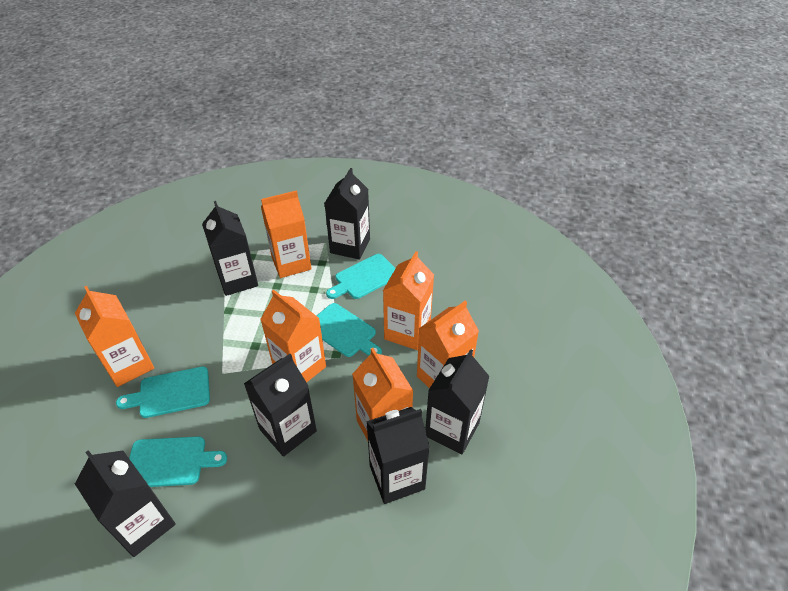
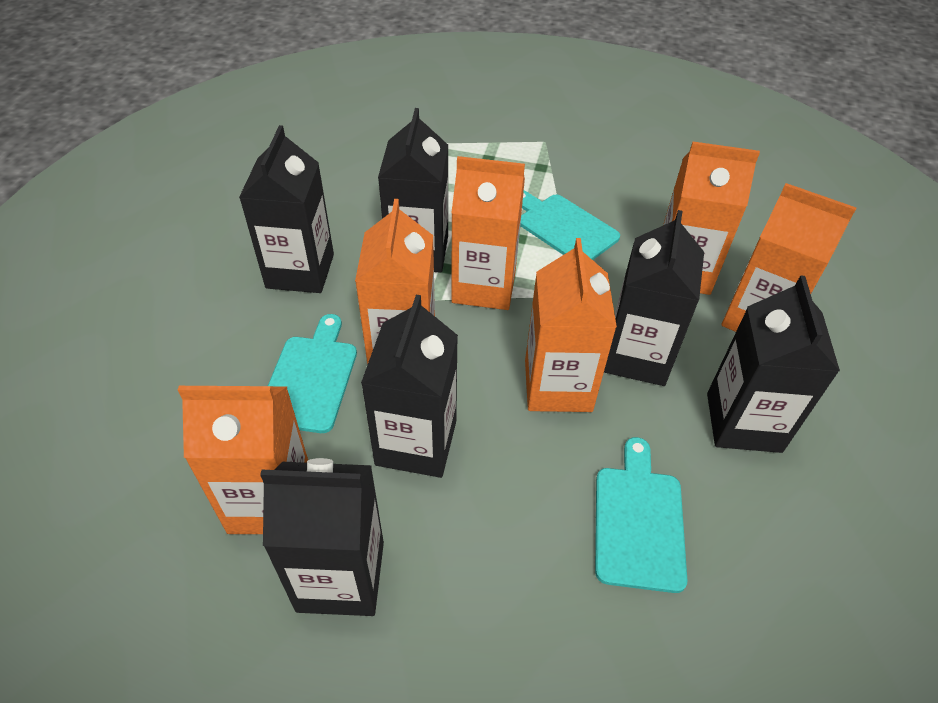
turquoise cutting board: [116,366,210,418] [129,437,227,487] [317,303,382,357] [326,254,396,299] = 4 -> [268,314,357,433] [520,191,620,260] [595,437,688,593] = 3

